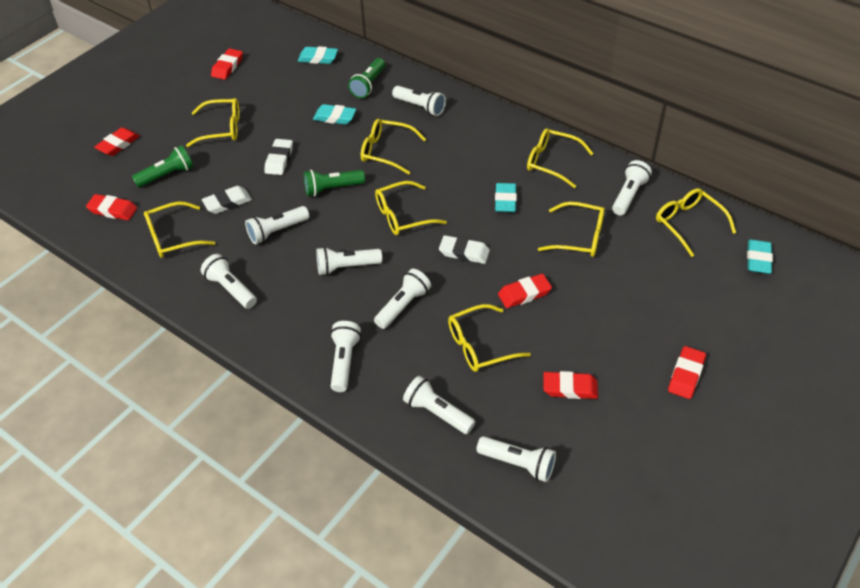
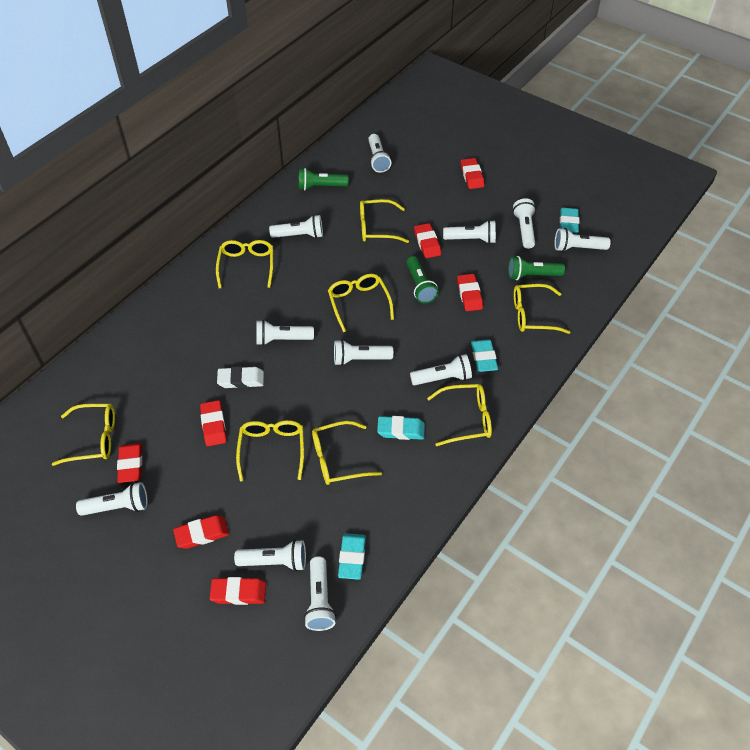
red eraser: [86,194,137,220] [95,127,140,156] [211,48,243,80] [498,274,552,308] [543,371,598,399] [668,346,706,399] = 6 -> [117,443,142,483] [173,515,229,549] [200,400,226,446] [210,577,266,605] [414,223,441,258] [457,274,483,311] [461,158,484,189] = 7
white eraser: [202,186,252,214] [264,139,293,175] [439,235,490,264] = 3 -> [217,366,264,388] = 1
white flashlight: [201,254,257,309] [245,206,309,244] [316,247,382,275] [330,321,361,392] [374,269,431,329] [392,86,446,116] [403,376,475,434] [477,436,556,482] [612,160,652,215] = 9 -> [76,482,148,516] [234,540,306,571] [256,320,314,346] [269,215,323,238] [304,556,336,631] [334,339,393,366] [368,134,391,173] [410,354,472,386] [443,220,496,244] [513,198,536,249] [555,228,611,252] = 11

